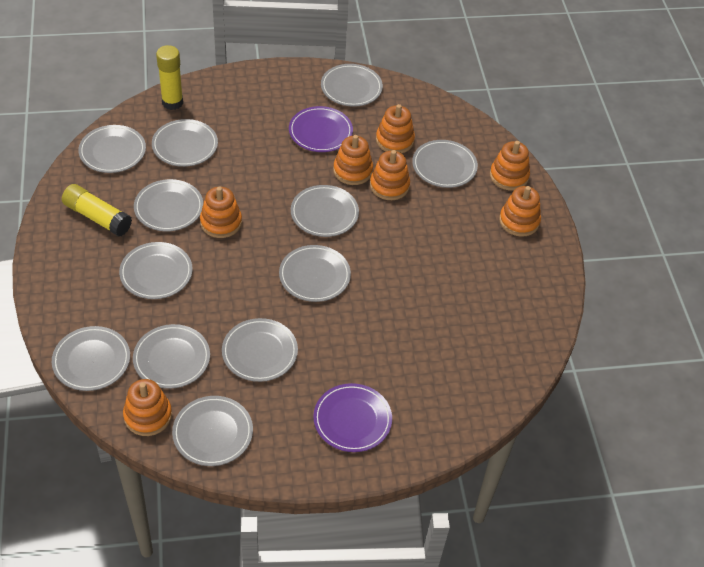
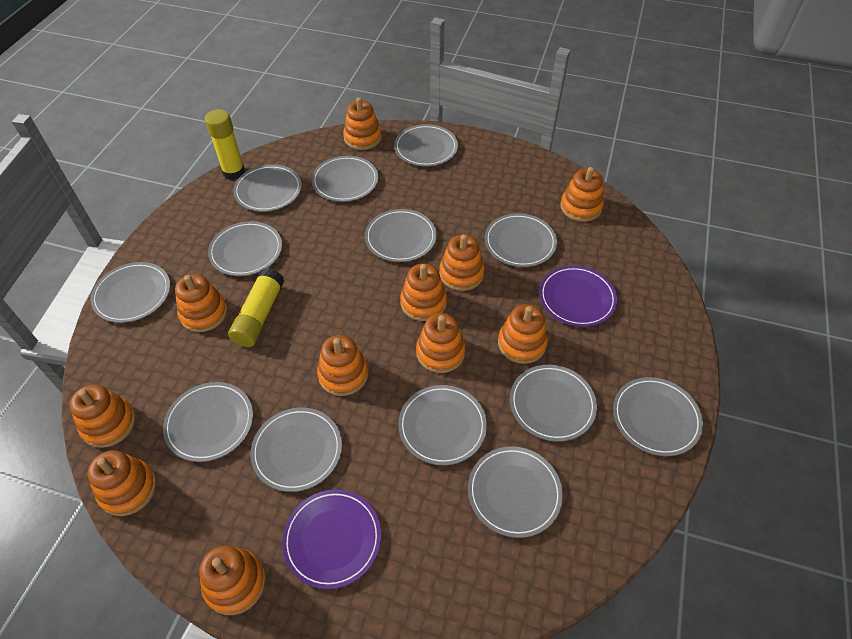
grey plate: [52,326,130,391] [78,125,146,173] [119,242,193,299] [133,324,210,389] [134,179,203,231] [152,119,218,167] [172,396,253,466] [222,318,298,382] [279,245,351,302] [291,185,359,237] [321,64,383,107] [412,140,478,188] = 12 -> [91,262,170,323] [163,382,253,462] [208,221,282,276] [233,164,302,212] [251,408,342,492] [311,156,378,202] [365,209,437,262] [394,124,458,167] [398,385,487,465] [468,446,563,538] [485,213,557,267] [510,365,597,442] [613,377,703,456] = 13
orange stacking toy: [123,379,172,436] [200,187,242,238] [333,135,373,185] [370,150,410,200] [376,104,415,153] [490,141,530,191] [499,186,541,237] = 7 -> [70,384,136,448] [88,450,157,516] [175,274,227,332] [199,546,266,615] [317,335,368,396] [343,97,382,150] [400,263,447,321] [416,313,465,373] [439,234,485,291] [498,304,548,364] [560,167,604,222] = 11

